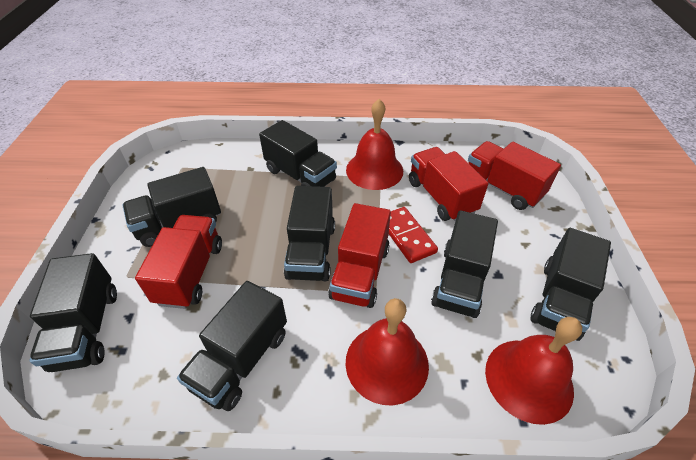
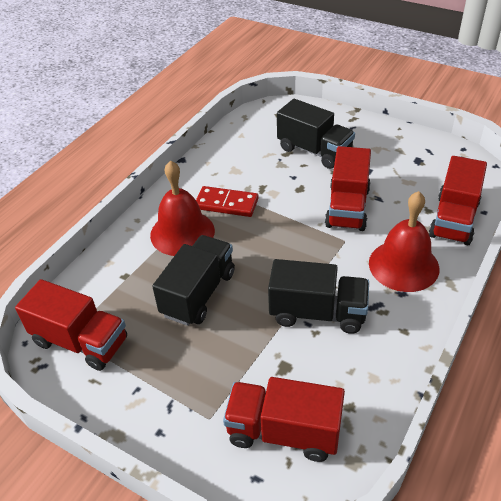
black truck: [30,253,117,372] [122,167,221,247] [177,281,287,411] [259,120,337,187] [284,186,335,281] [431,210,498,318] [531,228,611,341] = 7 -> [152,235,235,326] [268,259,369,334] [277,99,355,169] = 3
red bell: [345,298,429,406] [346,99,403,190] [485,317,582,425] = 3 -> [150,160,215,256] [369,191,439,292] = 2

